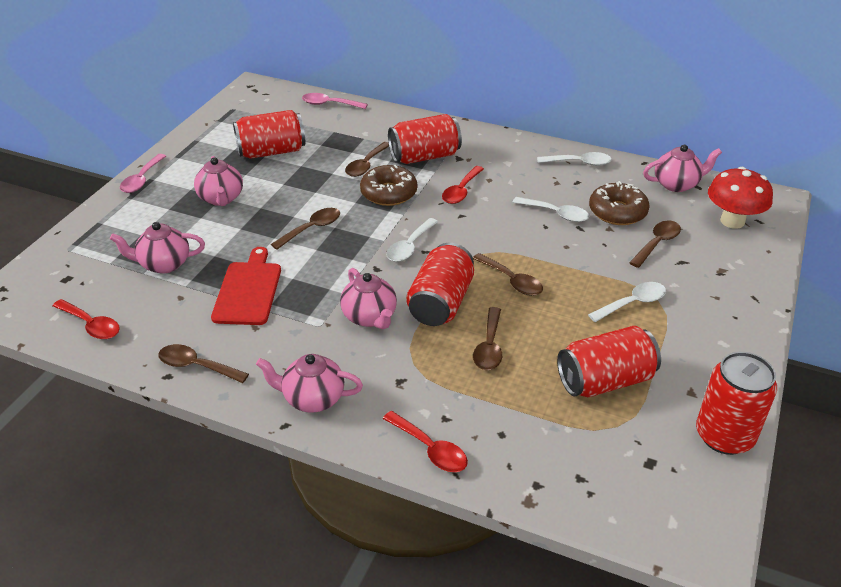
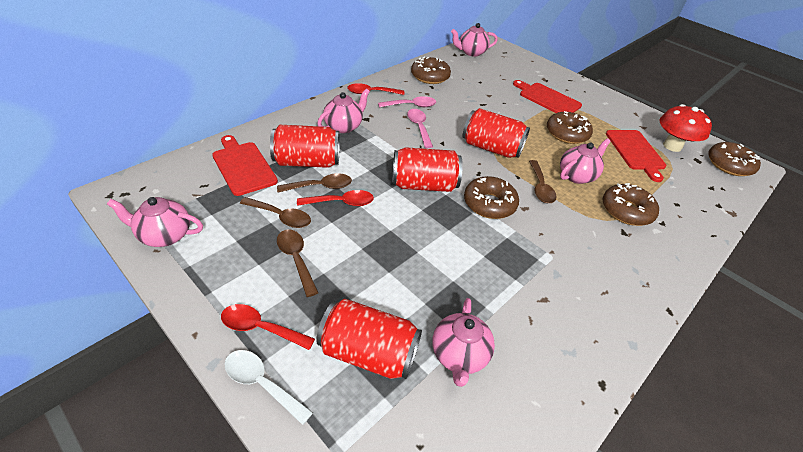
brown donut: [360,165,417,206] [589,181,650,225] = 2 -> [411,57,451,84] [464,176,519,219] [547,111,593,144] [602,183,659,226] [708,142,761,176] = 5
brown spoon: [158,344,249,383] [271,208,340,250] [345,142,389,177] [473,253,543,296] [473,307,502,370] [629,220,681,268] = 6 -> [240,197,311,228] [277,173,352,193] [277,229,318,297] [529,160,556,203] = 4
red can: [233,110,305,159] [388,114,462,164] [406,243,474,326] [557,326,661,397] [696,352,777,455] = 5 -> [270,125,340,168] [316,299,422,379] [392,147,463,192] [463,108,530,158] = 4
red cutting board: [211,247,281,325] = 1 -> [212,135,278,196] [513,80,582,113] [606,130,666,182] = 3
white spoon: [386,218,438,262] [512,197,589,222] [537,152,611,166] [588,282,666,322] = 4 -> [224,350,313,425] = 1

